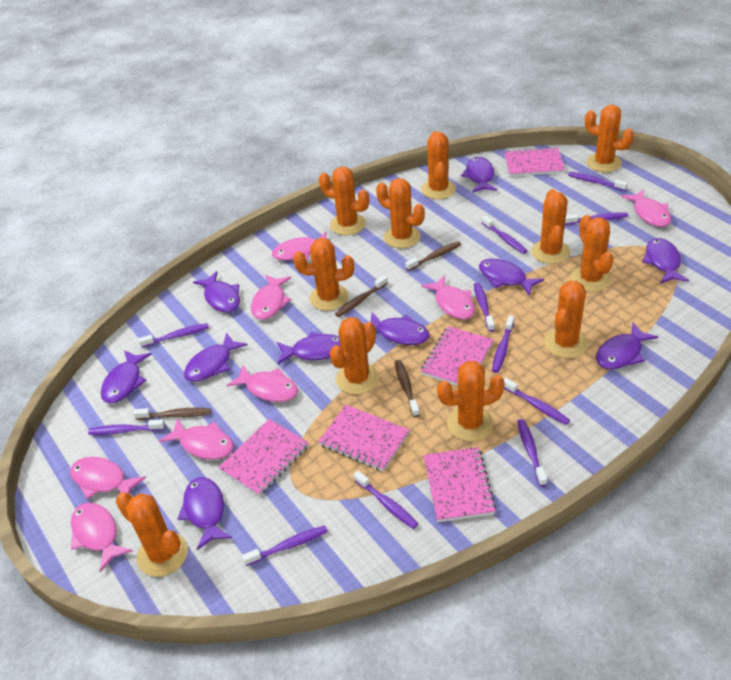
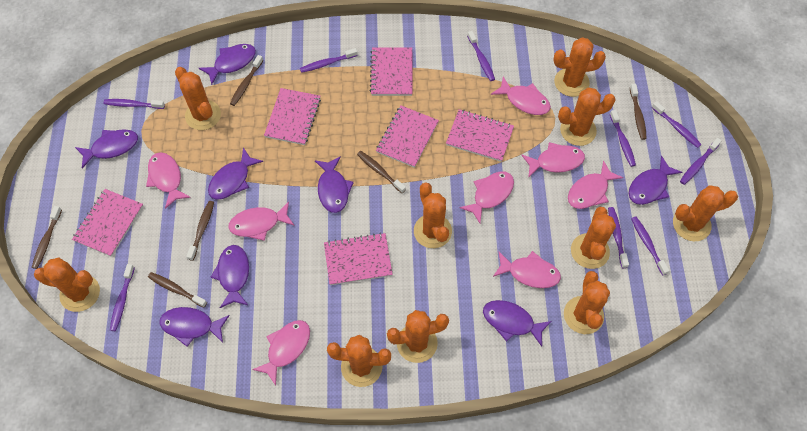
brown toothbrush: [133,408,211,420] [335,275,388,317] [395,360,420,417] [405,241,461,271] = 4 -> [32,206,62,269] [148,272,207,308] [186,201,214,261] [230,55,263,106] [357,151,406,193] [630,84,647,140] = 6
orange cactus: [116,492,188,577] [293,238,354,311] [319,167,369,235] [330,317,379,395] [376,178,425,248] [421,131,456,199] [437,361,505,442] [531,189,570,264] [544,281,588,358] [570,215,613,292] [585,105,634,172] = 11 -> [34,257,100,312] [175,67,221,130] [327,335,391,387] [387,310,449,363] [414,182,452,248] [553,37,606,97] [558,88,616,146] [564,271,610,334] [571,207,616,269] [673,185,738,241] = 10
pink notebook: [218,419,309,496] [318,405,409,472] [421,326,494,386] [424,447,496,522] [504,147,565,177] = 5 -> [72,189,143,257] [264,88,321,145] [324,233,393,285] [370,47,412,96] [376,106,439,168] [446,109,514,162] = 6
purple fish: [101,350,152,403] [178,477,232,550] [184,333,247,382] [193,271,240,312] [277,332,340,364] [370,312,430,345] [461,157,497,193] [479,259,544,295] [596,323,658,369] [642,238,689,284] = 10 -> [75,129,138,169] [160,307,230,347] [199,44,256,85] [208,148,263,200] [211,245,249,308] [315,156,354,213] [483,300,552,347] [629,156,682,205] = 8
purple toothbrush: [88,419,165,435] [138,323,209,348] [242,526,328,566] [353,471,418,529] [474,282,495,332] [482,215,527,254] [492,315,514,373] [504,378,570,425] [517,419,547,486] [565,212,628,225] [568,172,628,191] = 11 -> [103,99,165,109] [110,264,135,331] [300,48,358,73] [467,31,495,81] [608,207,629,268] [610,110,636,167] [631,216,670,275] [652,101,702,148] [680,138,722,185] = 9

